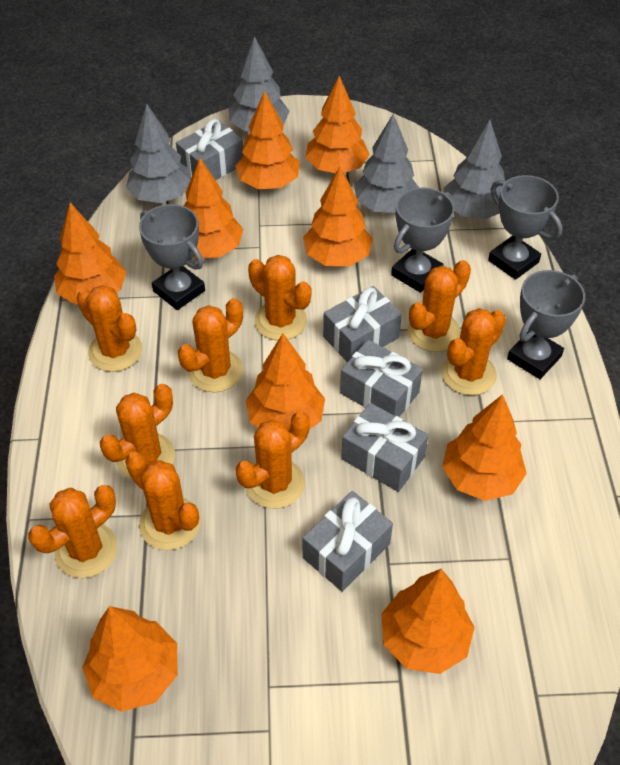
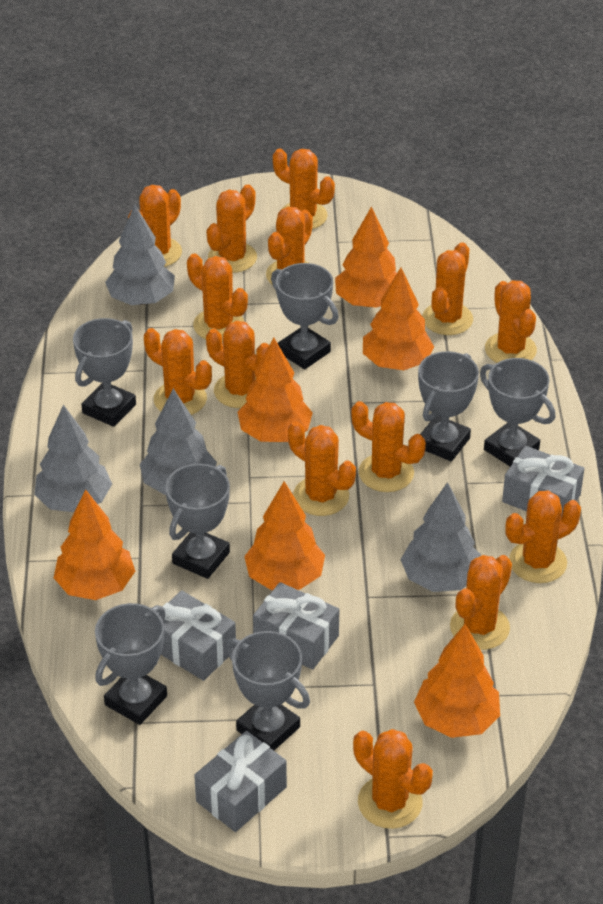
grey gift: [176,119,244,180] [302,491,393,592] [323,286,402,362] [340,340,423,417] [341,403,428,492] = 5 -> [157,590,236,681] [194,731,287,832] [253,582,339,669] [502,446,584,517] = 4
grey trophy: [139,204,205,310] [391,187,455,293] [488,175,563,280] [507,270,585,379] = 4 -> [73,318,136,427] [95,603,167,725] [165,464,230,579] [226,631,310,751] [271,263,338,369] [418,351,479,461] [480,358,555,467] = 7
orange cactus: [28,485,118,578] [76,285,143,372] [100,384,175,480] [125,451,201,550] [177,298,243,392] [236,411,310,509] [248,255,311,340] [407,260,471,352] [442,308,506,395] = 9 -> [128,185,182,267] [144,328,212,415] [187,253,248,341] [206,184,257,273] [206,321,269,408] [266,207,313,285] [273,148,335,229] [288,421,356,516] [351,401,426,492] [353,729,433,829] [422,242,473,335] [450,555,512,650] [485,280,537,363] [505,491,581,583] = 14
orange tree: [54,203,126,304] [82,606,177,712] [184,158,243,258] [235,91,300,189] [246,333,325,431] [303,166,373,266] [306,76,369,173] [381,569,475,674] [442,394,527,501] = 9 -> [54,489,135,600] [238,338,313,442] [244,481,325,590] [335,206,397,308] [363,268,434,370] [414,624,500,738] = 6

